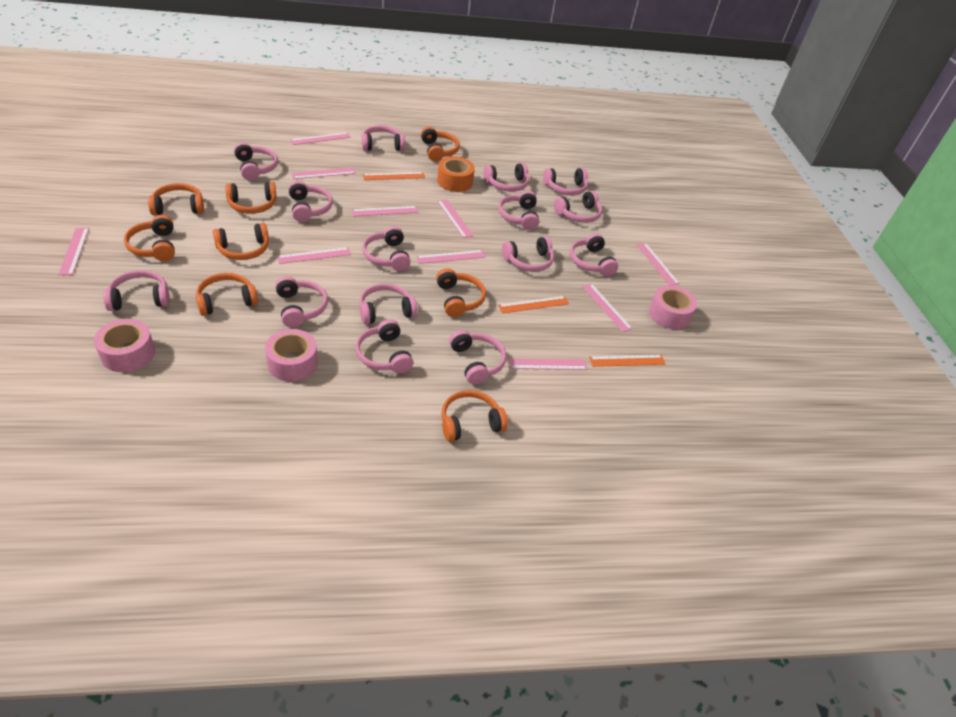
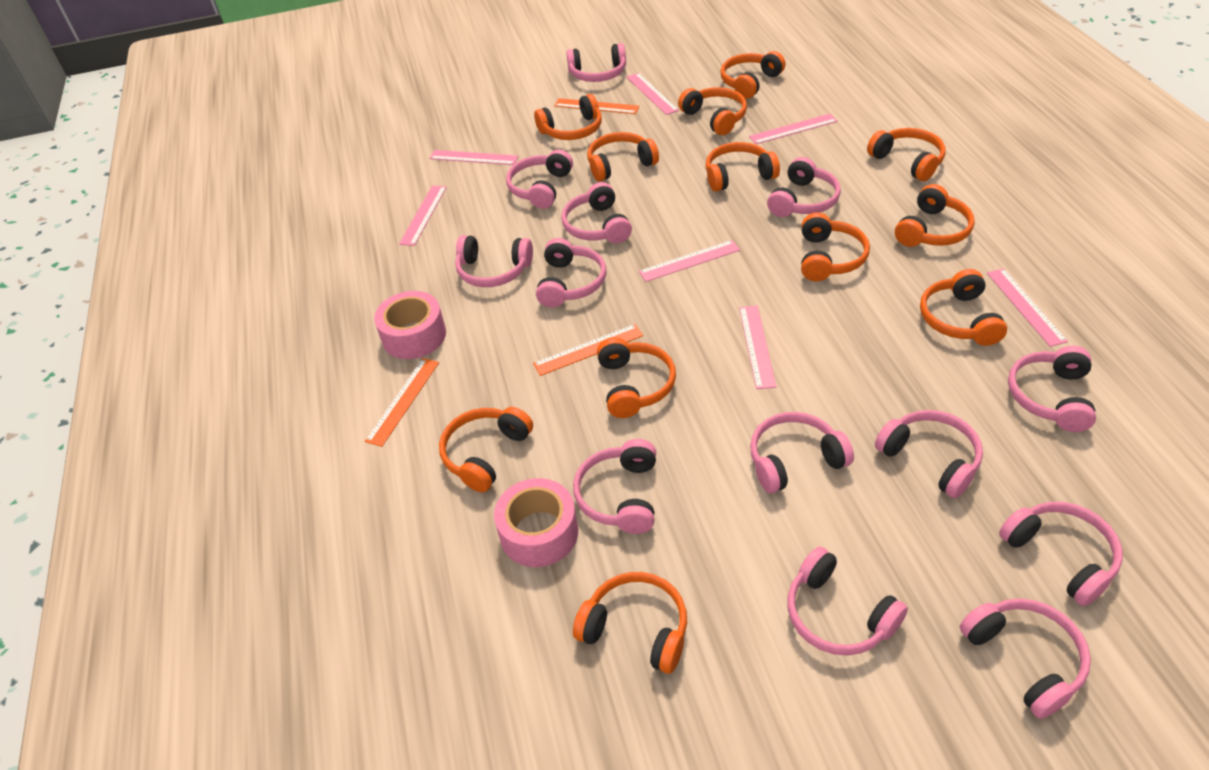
orange headphones: [124,215,175,261] [148,183,204,215] [196,273,258,316] [213,223,269,260] [225,182,277,214] [421,127,460,161] [436,268,486,317] [441,390,508,441] = 8 -> [439,407,533,492] [534,94,602,140] [573,572,687,674] [587,132,659,182] [597,337,676,418] [678,87,747,135] [706,142,780,192] [720,51,785,99] [801,212,870,281] [867,128,946,181] [895,184,975,247] [920,269,1007,346] = 12
orange tape: [437,157,475,192] = 1 -> none = 0
pink headphones: [103,270,170,311] [234,142,278,180] [275,276,328,327] [288,181,333,222] [355,319,413,373] [359,283,418,324] [362,125,405,151] [363,226,410,271] [449,330,506,384] [484,163,529,192] [498,191,539,230] [502,236,554,272] [543,168,588,195] [554,191,602,223] [570,233,618,276] = 15 -> [455,235,533,287] [506,150,573,209] [536,238,606,308] [561,182,632,244] [566,43,626,82] [573,439,656,534] [750,412,854,493] [767,157,841,217] [787,547,908,656] [875,410,983,498] [960,598,1091,719] [999,502,1123,606] [1008,346,1096,432] = 13
pink ruler: [58,228,89,275] [277,247,351,264] [291,132,351,145] [291,168,356,179] [352,206,418,216] [416,250,485,264] [437,199,473,238] [509,358,587,370] [582,283,633,332] [637,243,680,285] = 10 -> [399,185,447,246] [429,150,518,165] [627,73,679,115] [639,240,740,282] [739,306,776,389] [749,114,837,144] [987,268,1068,347] = 7
pink tape: [94,319,155,372] [265,329,318,382] [649,285,697,329] = 3 -> [374,291,446,359] [494,478,578,567] = 2

